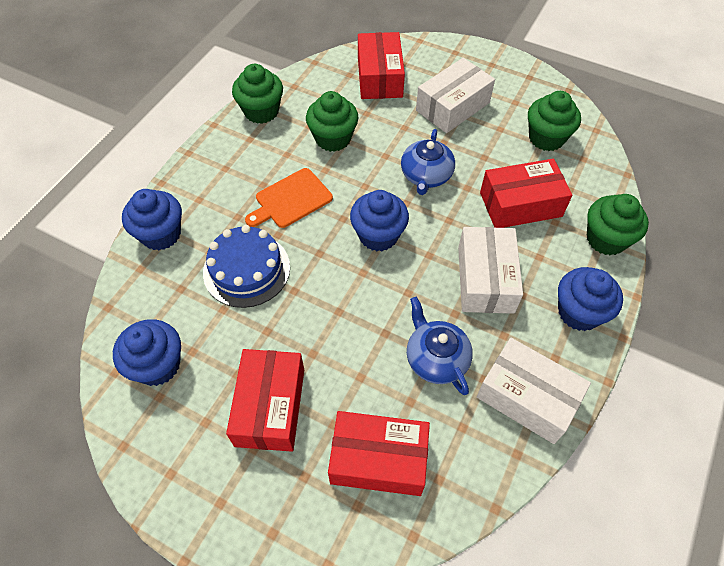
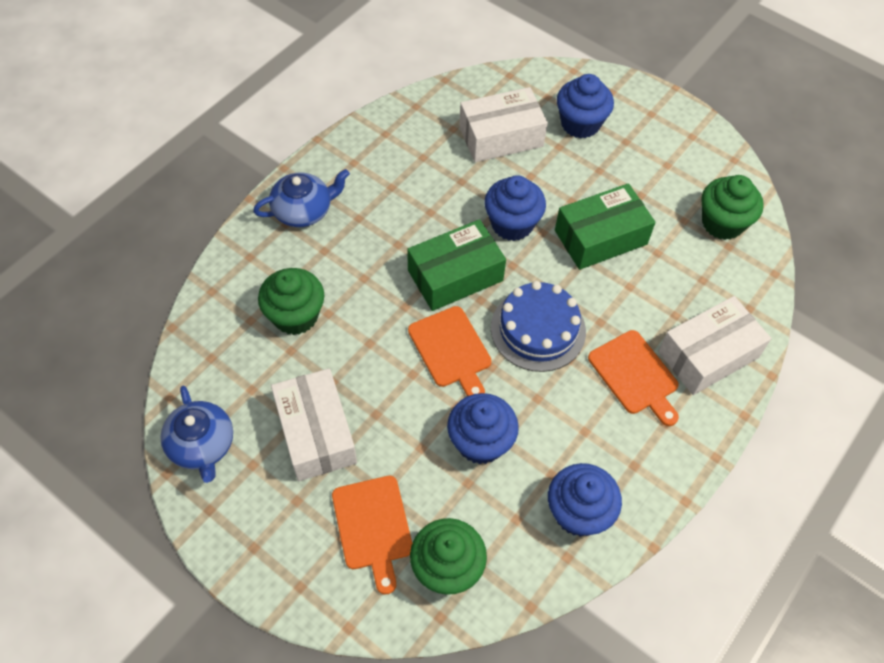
green box: none = 0 -> [407,219,506,311] [555,183,656,270] = 2
green cupcake: [232,64,283,124] [306,91,359,152] [528,91,581,151] [587,194,649,256] = 4 -> [258,268,325,335] [410,518,487,595] [701,175,764,240] = 3
orange cutting board: [245,168,333,228] = 1 -> [332,476,412,594] [408,306,492,396] [588,330,679,426] = 3
red box: [226,349,304,452] [328,411,430,496] [358,32,405,99] [480,159,573,228] = 4 -> none = 0

